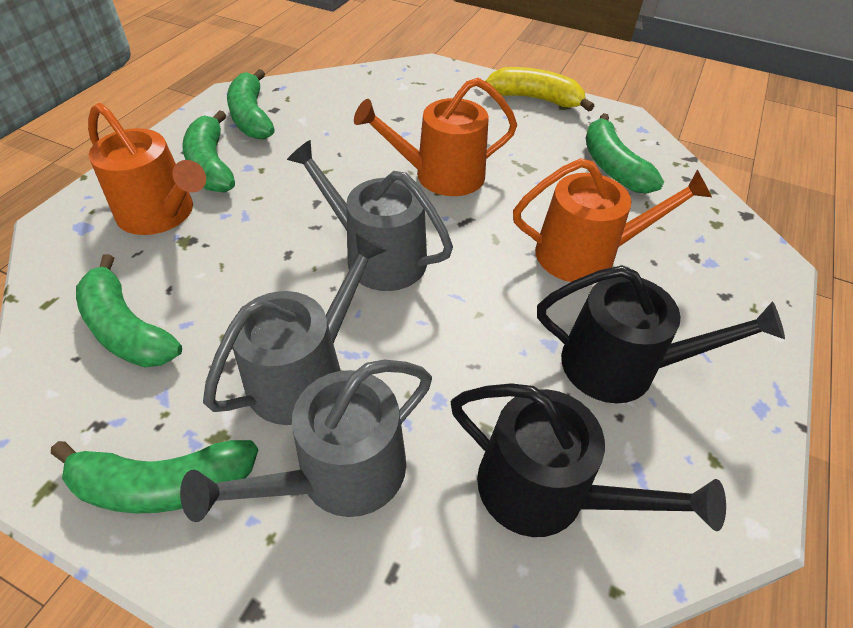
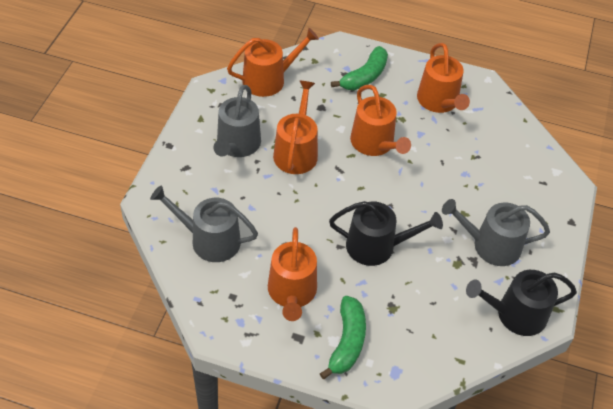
green banana: [51,440,258,513] [76,254,182,367] [182,110,235,193] [227,69,274,140] [586,113,664,194] = 5 -> [320,296,366,379] [331,46,388,90] = 2
orange watering can: [88,103,206,235] [354,78,517,196] [513,158,712,282] = 3 -> [227,28,319,97] [268,227,317,321] [273,81,318,174] [350,85,411,156] [417,43,470,113] = 5
yellow banana: [485,67,594,112] = 1 -> none = 0

